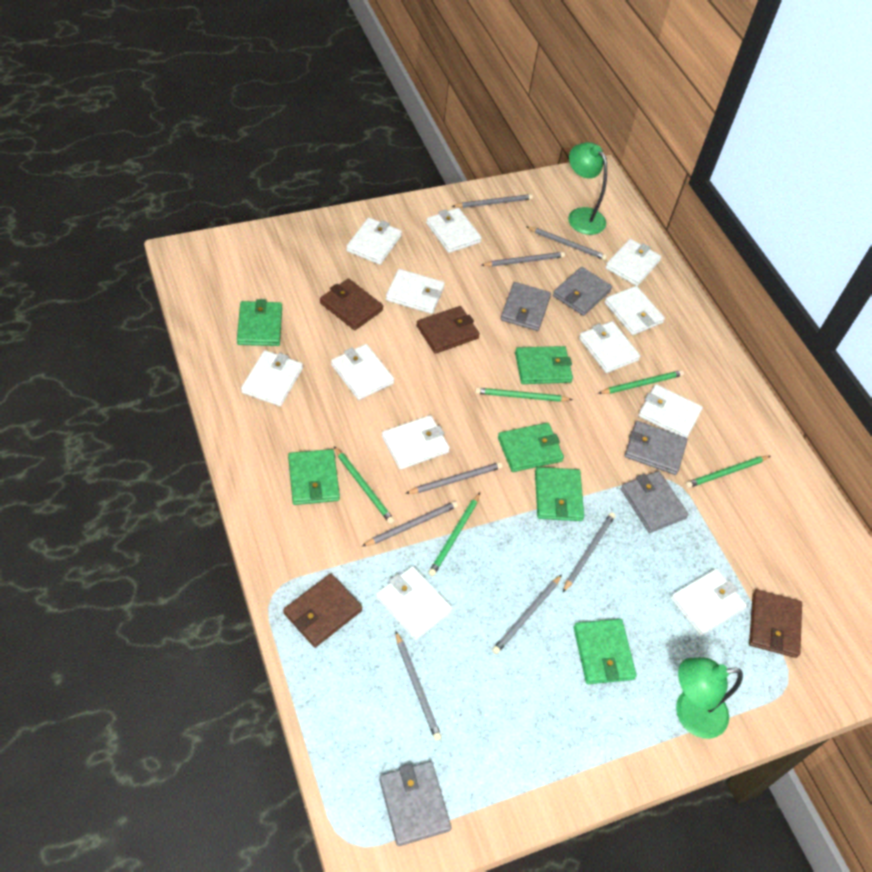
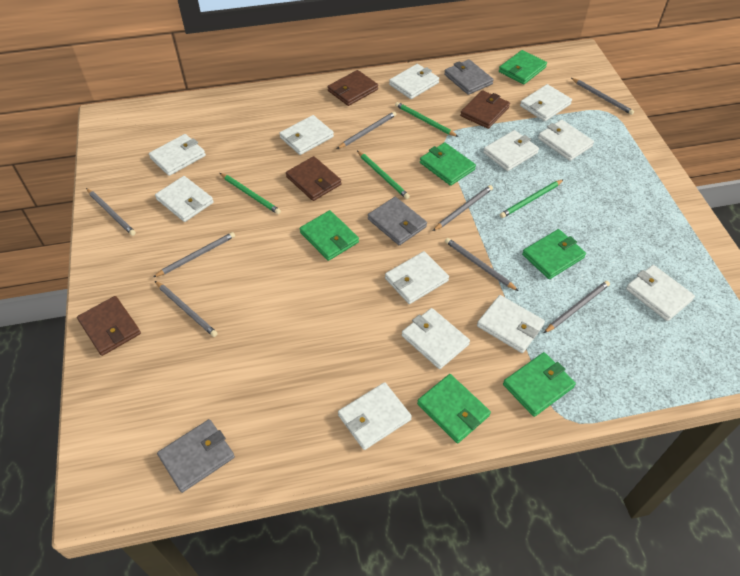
green lamp: [568,142,607,235] [676,657,743,739] = 2 -> none = 0
green pencil: [334,446,395,524] [428,493,480,576] [475,388,573,402] [598,370,684,394] [686,456,770,488] = 5 -> [220,173,281,214] [357,151,410,199] [395,102,458,137] [500,179,564,218] = 4
grey wallet: [379,761,451,846] [501,282,551,331] [553,267,612,316] [621,471,689,533] [625,421,687,475] = 5 -> [157,419,235,493] [368,197,427,245] [444,59,494,95] = 3

